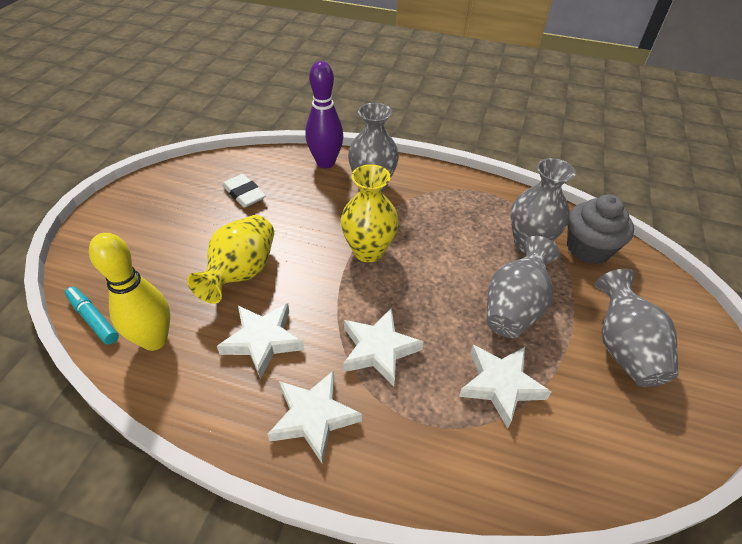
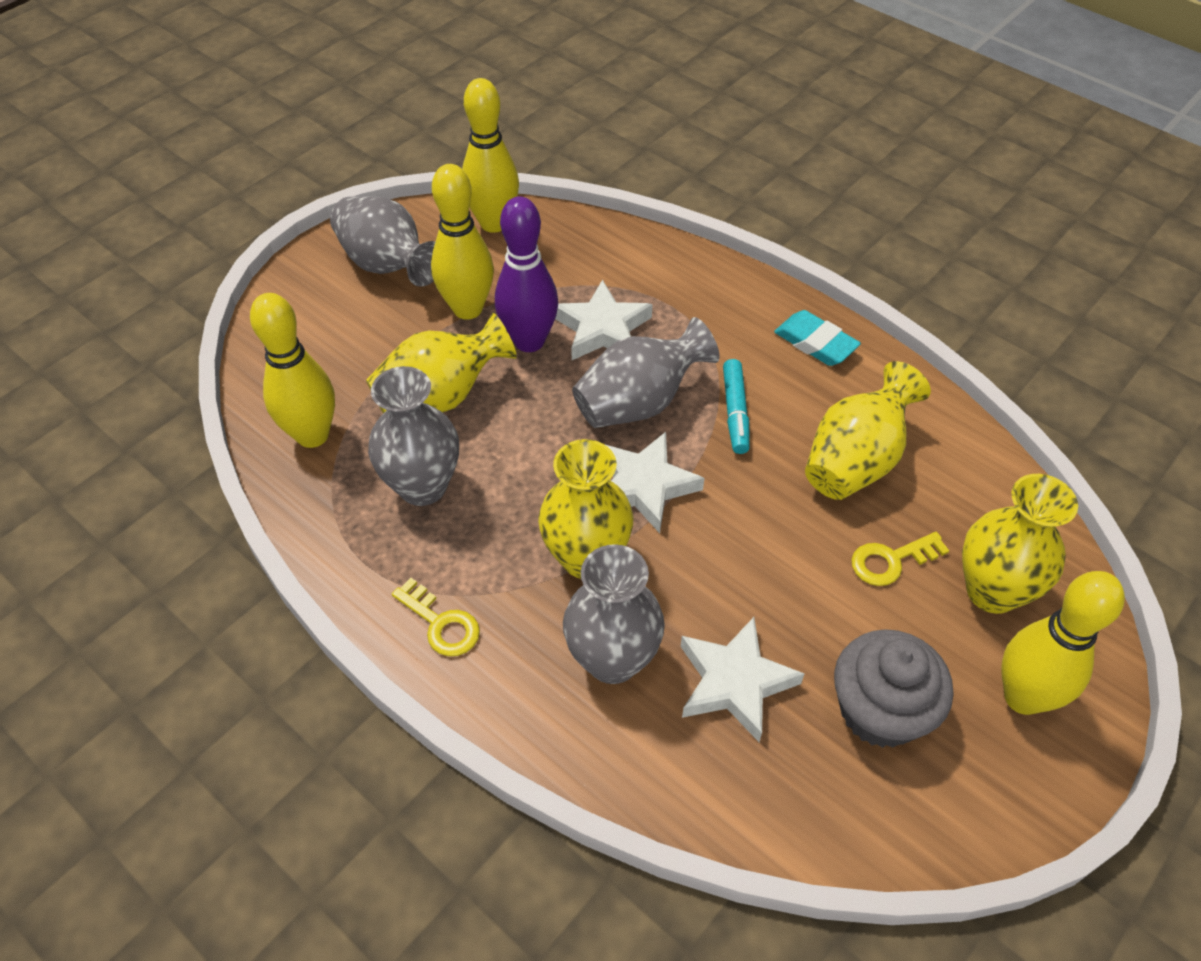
turquoise eraser: none = 0 -> [774,310,861,366] = 1
white eraser: [222,174,266,208] = 1 -> none = 0
white star: [217,303,304,379] [267,370,362,464] [343,308,424,387] [459,345,551,428] = 4 -> [555,280,653,360] [604,432,704,533] [680,617,805,742] = 3
yellow bowling pin: [89,233,170,351] = 1 -> [250,293,335,448] [431,164,494,320] [462,78,519,233] [1001,571,1125,715] = 4
yellow key: none = 0 -> [392,578,480,656] [851,532,949,586] = 2
yellow vase: [187,215,274,304] [341,164,399,262] = 2 -> [366,313,517,413] [538,439,634,579] [805,361,931,500] [962,474,1078,614] = 4

